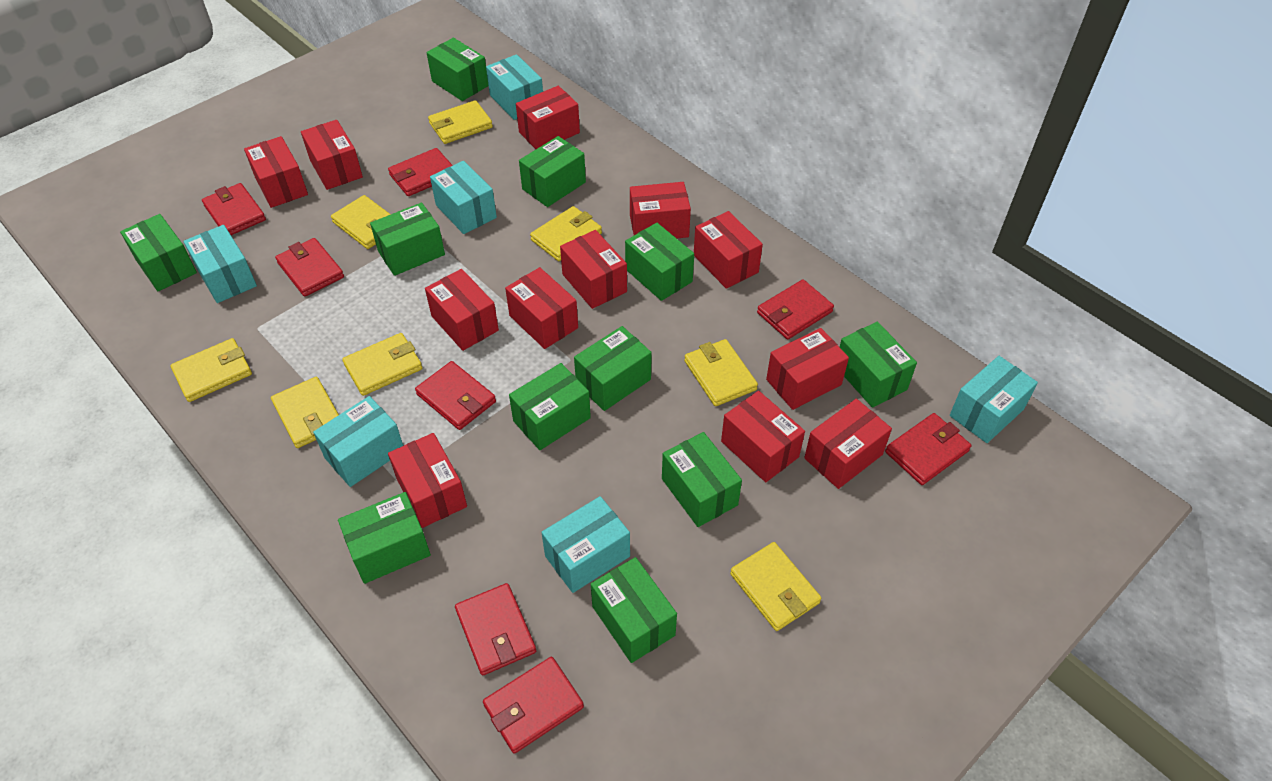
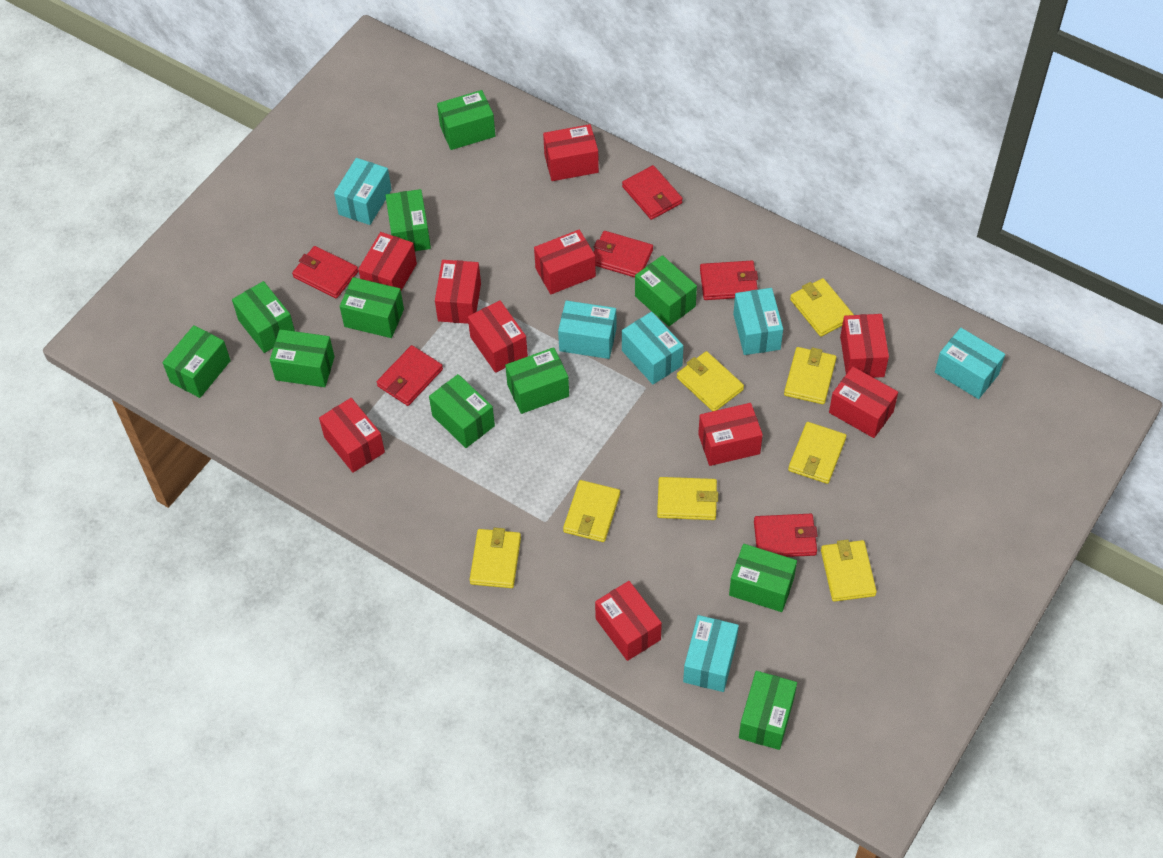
red box: [244,136,308,208] [301,120,363,190] [388,433,467,528] [425,269,499,351] [505,267,578,349] [516,86,580,149] [560,230,627,309] [630,182,691,238] [694,211,763,289] [721,391,805,482] [766,328,849,410] [804,399,892,489] = 12 -> [319,398,385,473] [358,232,417,291] [435,260,481,324] [468,300,528,373] [534,230,596,294] [543,124,599,181] [595,581,662,661] [698,403,763,466] [829,367,898,438] [840,314,889,378] = 10
red wallet: [202,183,266,235] [275,238,344,297] [388,148,453,196] [415,361,496,430] [455,583,536,675] [483,657,584,754] [757,279,834,340] [885,413,971,485] = 8 -> [292,246,358,298] [377,345,443,406] [593,231,653,277] [622,165,683,220] [700,261,758,300] [754,514,818,557] = 6

